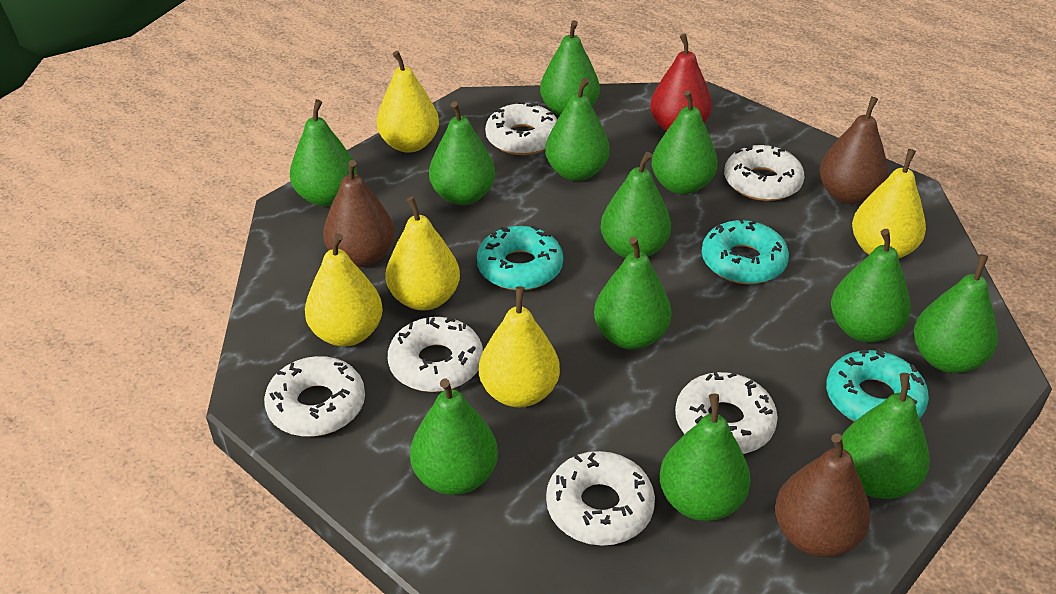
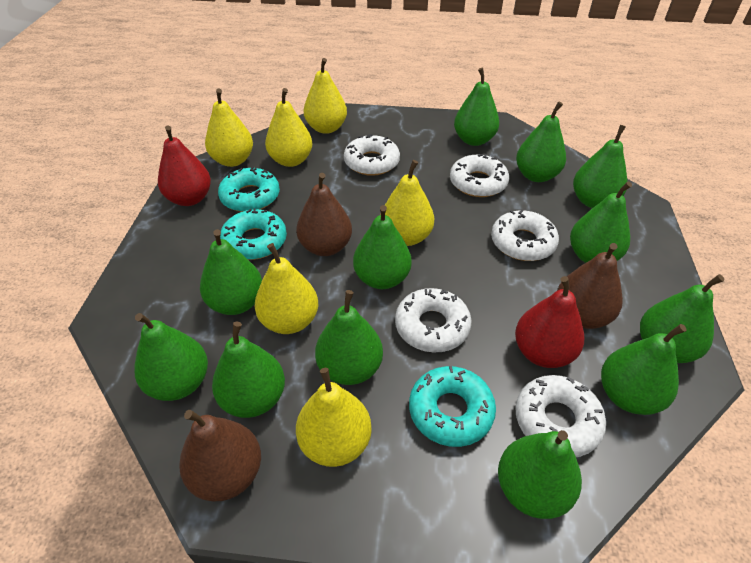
red pear: [650,34,712,131] = 1 -> [158,126,211,206] [515,276,584,368] = 2
white donut: [264,356,365,437] [388,317,483,392] [485,101,557,155] [546,451,655,546] [675,372,778,454] [724,144,804,201] = 6 -> [344,134,400,176] [395,288,472,352] [450,154,509,197] [491,210,559,261] [515,375,606,457] = 5
yellow pear: [305,233,383,347] [376,51,439,153] [386,197,460,311] [479,286,560,408] [852,149,926,258] = 5 -> [205,89,253,167] [255,243,318,334] [265,88,312,167] [296,368,372,467] [304,58,347,134] [385,160,434,246] = 6

